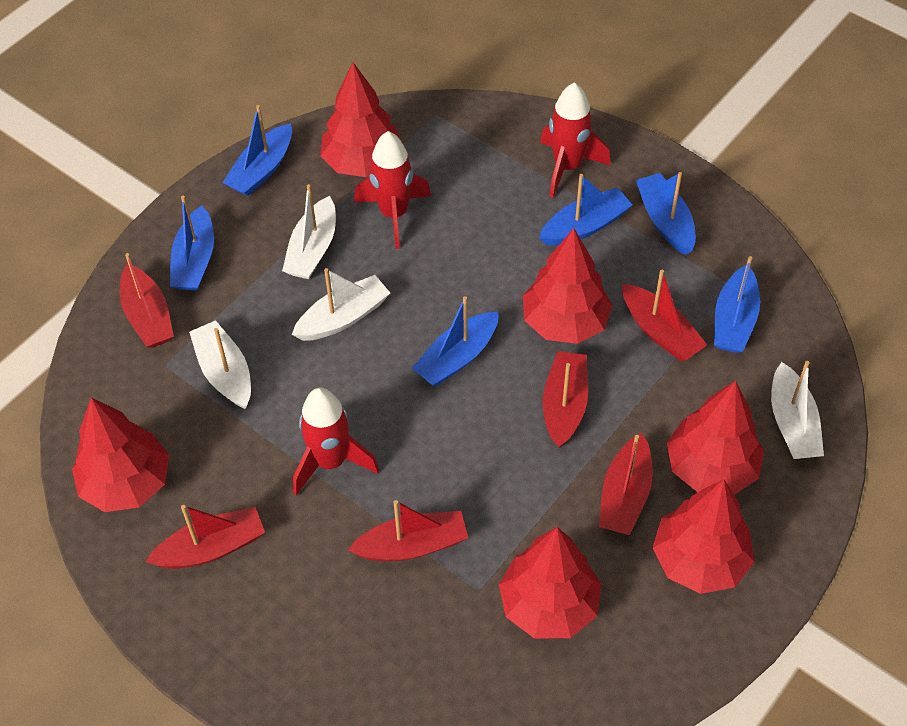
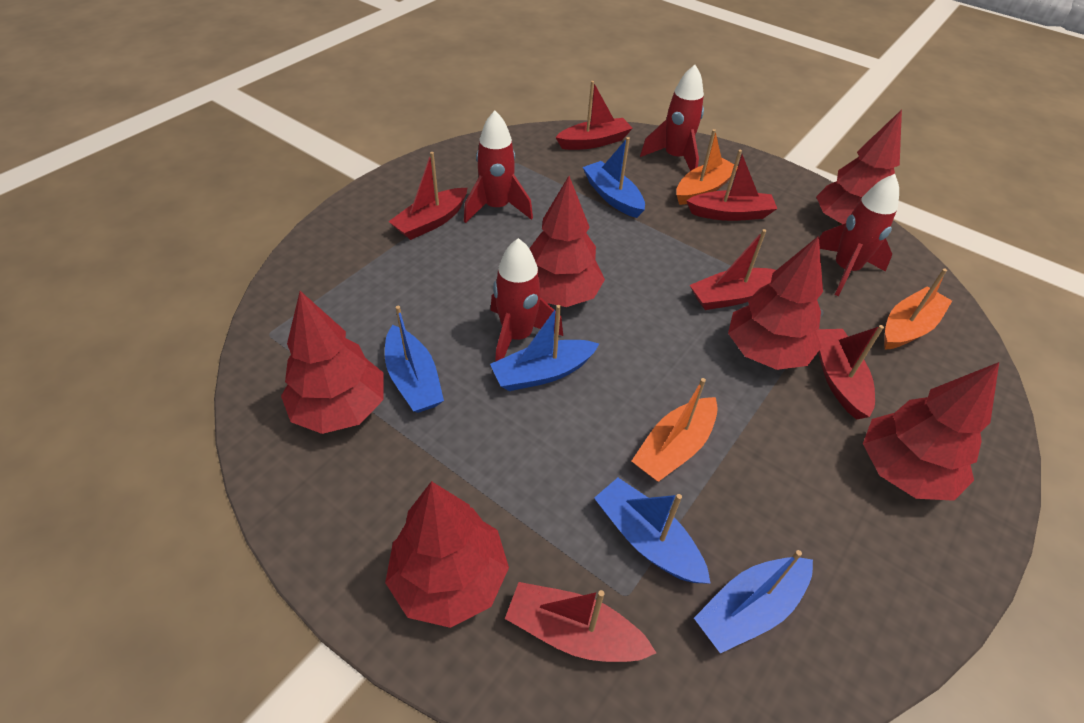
blue boat: [170,195,214,291] [222,105,292,196] [412,296,499,386] [539,174,633,246] [636,172,696,255] [714,256,760,353] = 6 -> [385,306,444,413] [490,305,599,391] [583,137,645,218] [594,478,711,584] [694,550,813,653] = 5
orange boat: none = 0 -> [632,378,718,482] [676,129,738,205] [884,268,952,350] = 3
red rocket: [293,387,379,496] [354,131,431,249] [540,82,611,198] = 3 -> [464,111,533,223] [491,238,563,362] [640,65,704,171] [819,174,899,296] = 4
white boat: [189,320,251,409] [282,184,336,279] [292,268,390,341] [771,361,824,459] = 4 -> none = 0

